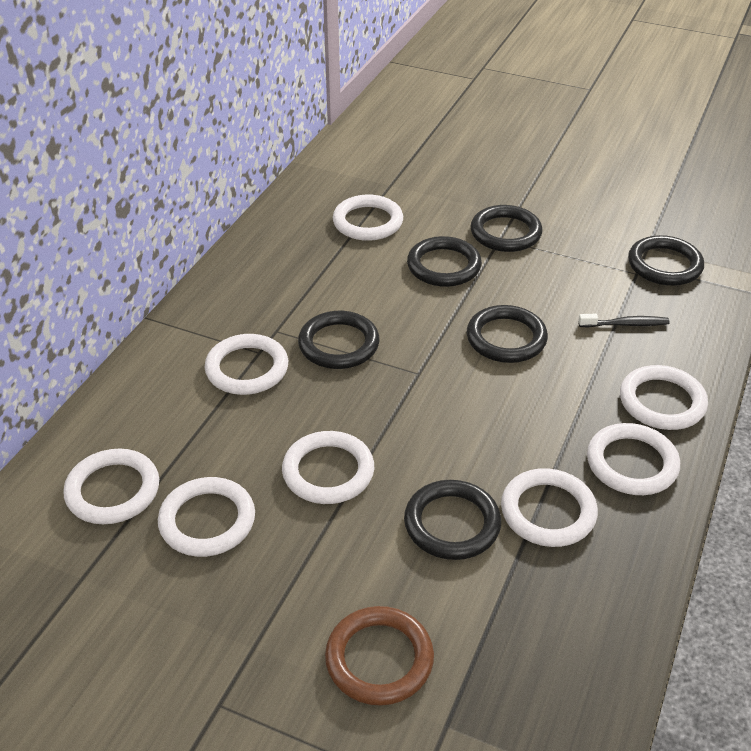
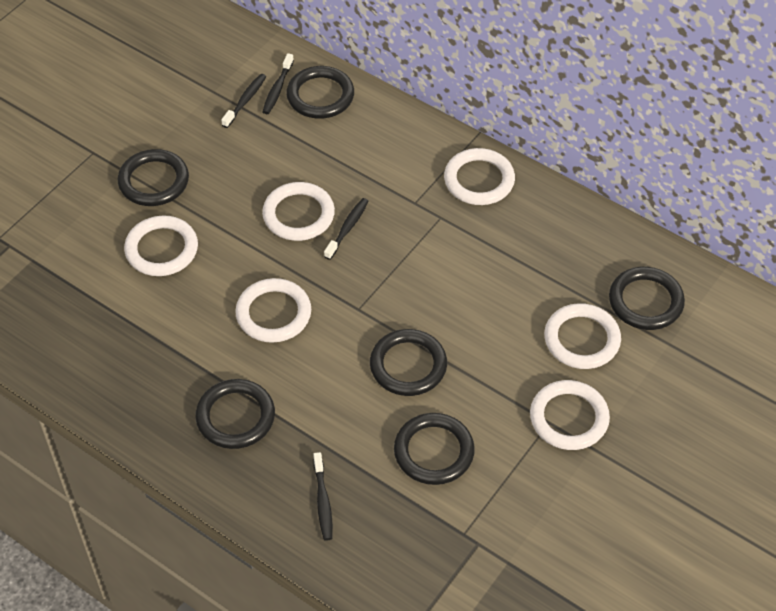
black toothbrush: [578,314,670,327] = 1 -> [221,74,266,128] [262,53,294,114] [313,452,333,540] [324,198,369,260] = 4
brown ring: [325,606,434,706] = 1 -> none = 0
white ring: [63,449,159,524] [158,477,255,557] [204,334,288,395] [282,431,374,504] [333,194,403,241] [501,468,598,547] [587,423,680,495] [620,365,708,430] = 8 -> [124,216,198,276] [235,278,311,343] [262,182,335,241] [444,148,515,205] [530,380,610,450] [544,303,621,369] = 6

